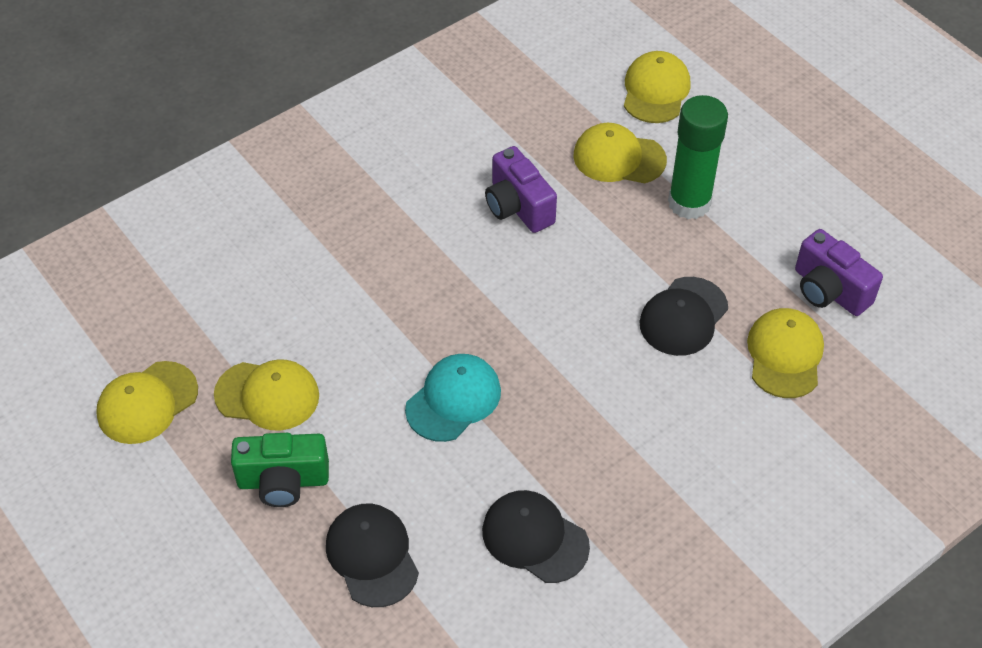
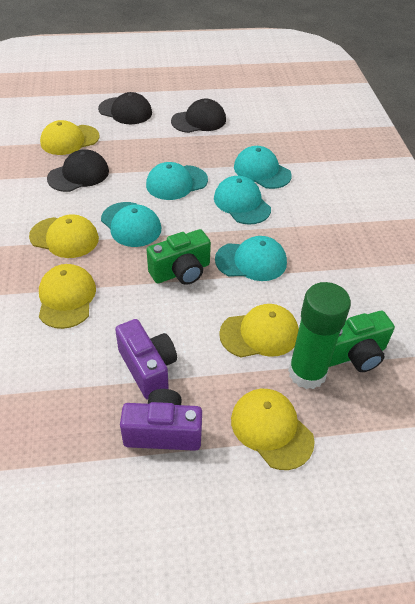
green camera: [231,433,329,507] = 1 -> [147,229,211,285] [329,311,395,372] = 2
turquoise cap: [405,354,501,442] = 1 -> [101,202,161,247] [146,162,208,200] [214,176,271,224] [215,236,287,281] [234,146,292,189] = 5

